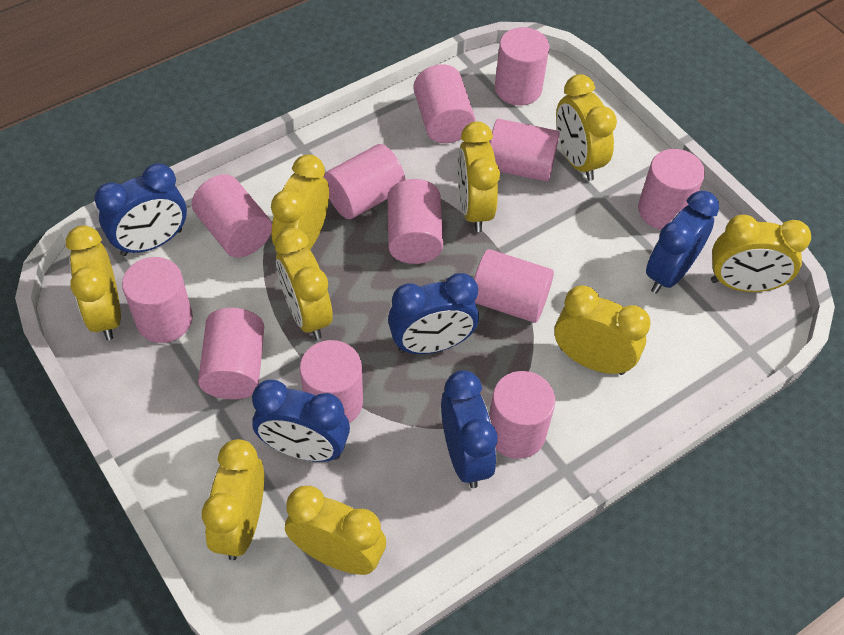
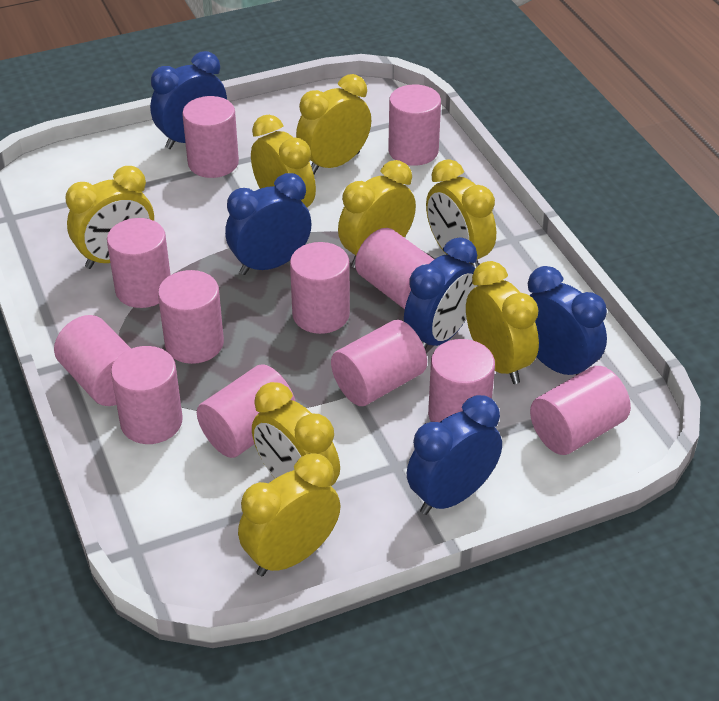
yellow clock: [66,225,121,340] [202,439,264,560] [271,154,329,249] [275,228,333,340] [285,486,386,575] [458,122,500,232] [554,285,651,375] [556,74,617,181] [711,215,811,292] = 9 -> [66,166,154,269] [238,453,340,576] [251,115,316,207] [252,382,340,486] [296,74,371,174] [338,160,416,268] [426,159,496,268] [466,261,539,384] = 8

